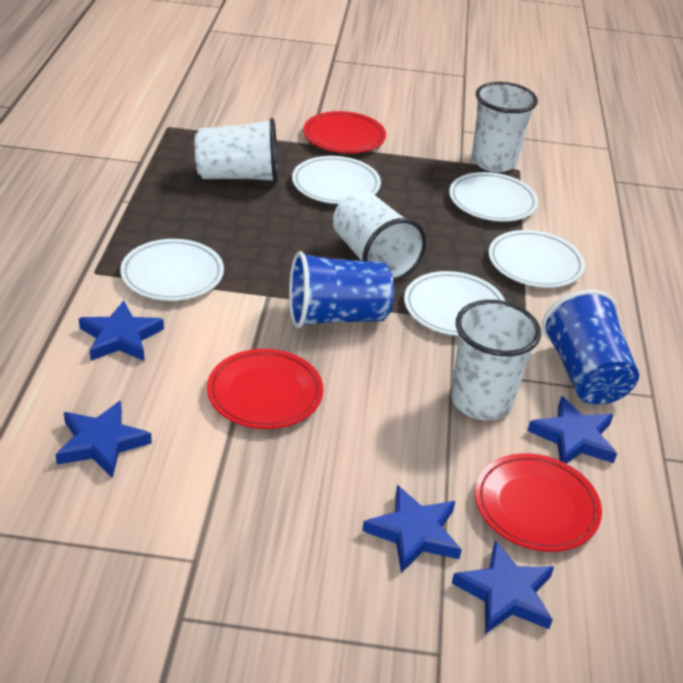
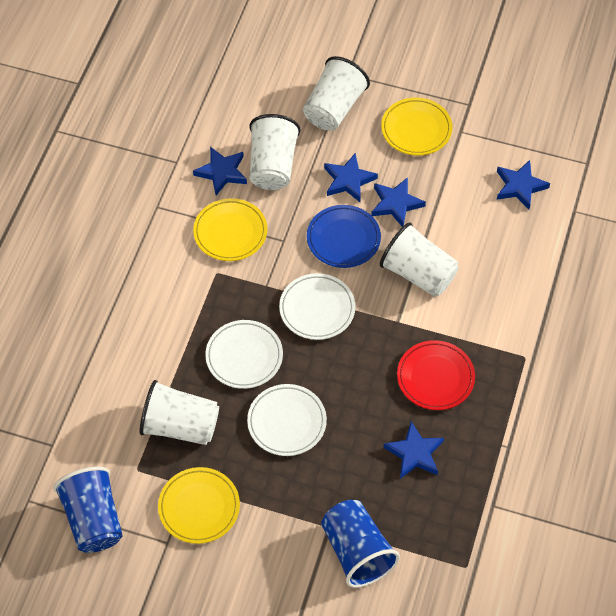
blue plate: none = 0 -> [307,205,381,268] = 1
red plate: [207,349,323,429] [303,111,386,153] [475,453,602,552] = 3 -> [397,340,475,410] = 1
white plate: [120,239,224,301] [292,156,381,204] [404,271,505,336] [449,172,538,222] [489,230,585,288] = 5 -> [205,320,283,389] [247,384,327,456] [279,273,356,340] = 3
yellow plate: none = 0 -> [158,467,240,544] [193,198,267,261] [381,97,453,156] = 3

